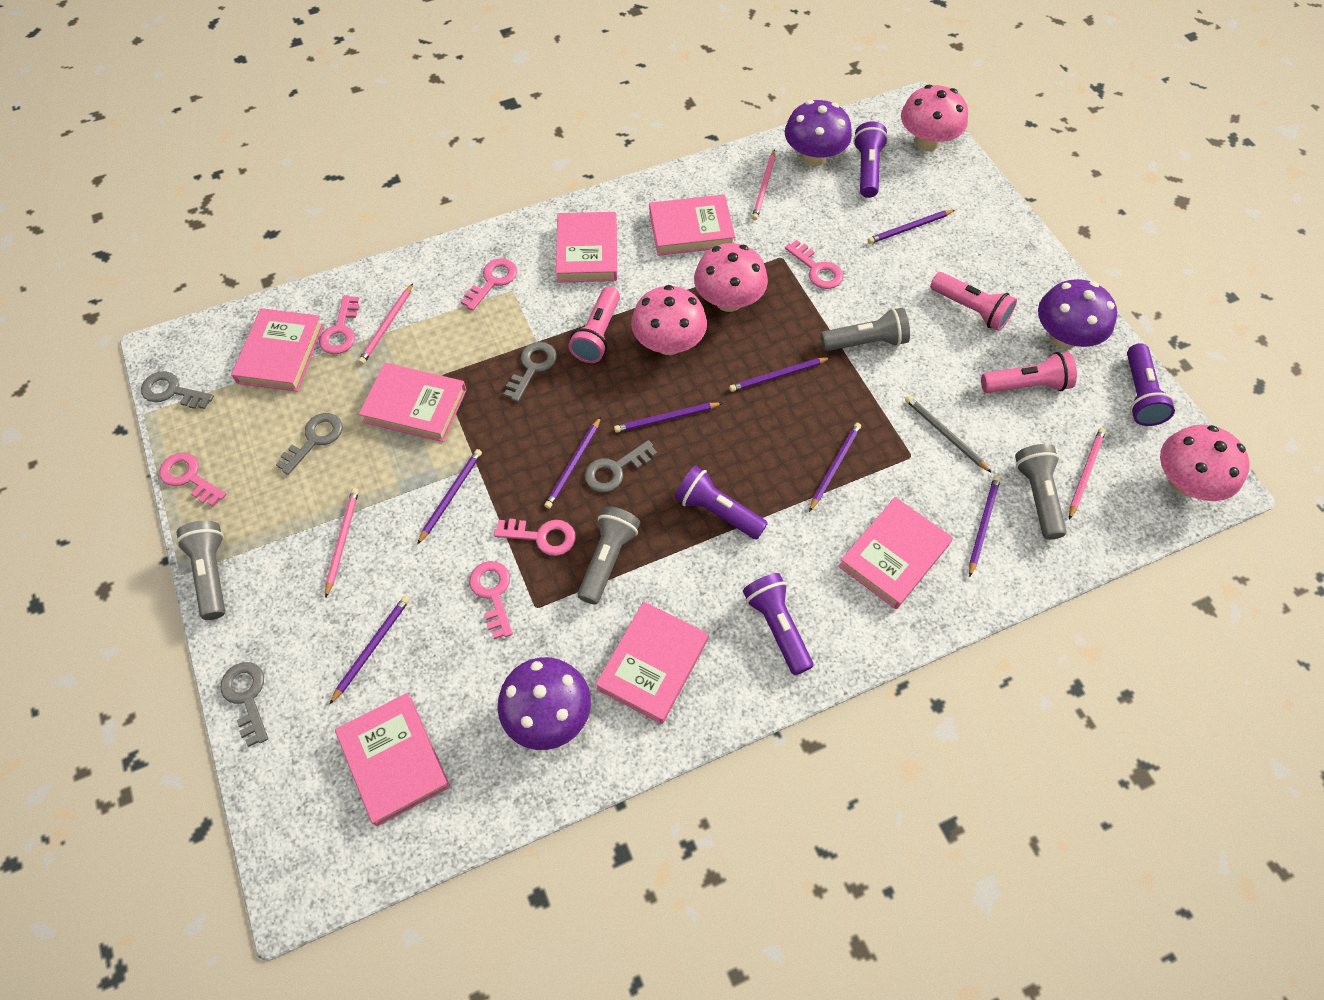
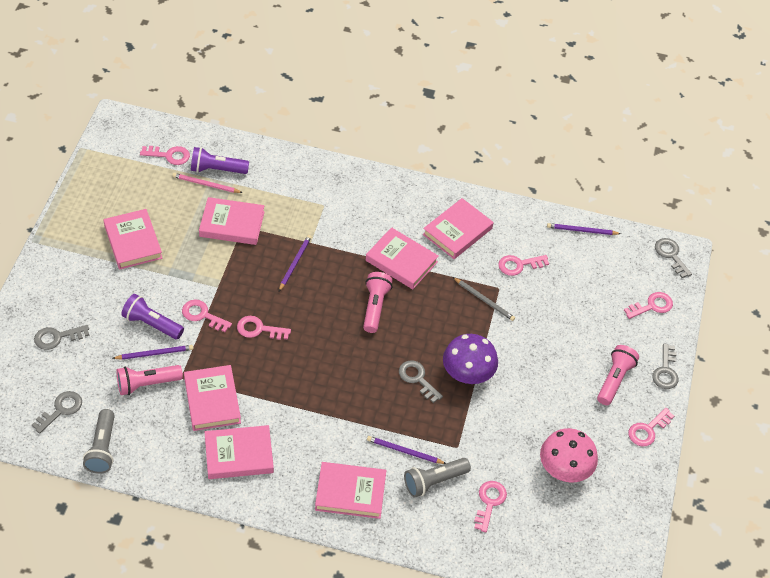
grey flashlight: [176,520,225,620] [578,506,640,605] [821,308,910,351] [1015,444,1067,540] = 4 -> [83,409,115,474] [404,458,471,497] = 2
pink key: [159,452,226,506] [319,295,359,354] [461,259,517,311] [469,561,513,639] [494,519,576,556] [785,240,843,289] = 6 -> [140,146,190,165] [182,300,232,332] [237,316,291,340] [474,481,507,532] [498,255,549,276] [624,292,673,319] [628,408,674,446] = 7
pink mushroom: [631,285,707,355] [694,243,768,312] [901,85,968,151] [1160,425,1250,501] = 4 -> [540,428,598,483] = 1
pink pencil: [325,488,359,598] [358,284,413,364] [752,150,775,220] [1069,428,1106,520] = 4 -> [172,173,243,193] = 1
purple flashlight: [675,466,768,540] [743,573,813,675] [853,122,888,198] [1127,343,1175,426] = 4 -> [121,294,184,339] [191,147,249,174] = 2
purple mushroom: [497,657,591,750] [785,100,852,166] [1038,279,1117,349] = 3 -> [443,334,498,384] = 1
purple pencil: [329,596,410,705] [417,449,482,545] [544,417,601,509] [614,402,722,433] [729,357,831,392] [809,423,861,512] [868,210,955,244] [969,476,1000,577] = 8 -> [112,345,193,360] [279,235,312,291] [367,436,446,464] [547,223,621,235] = 4

